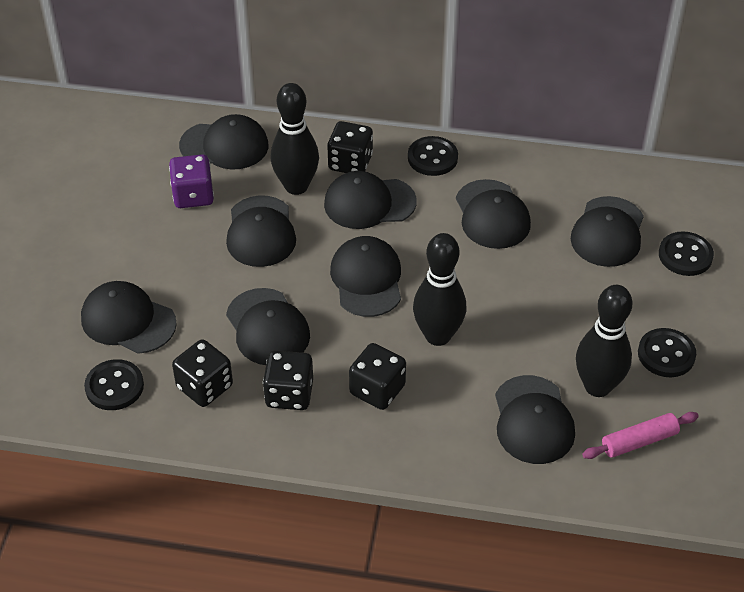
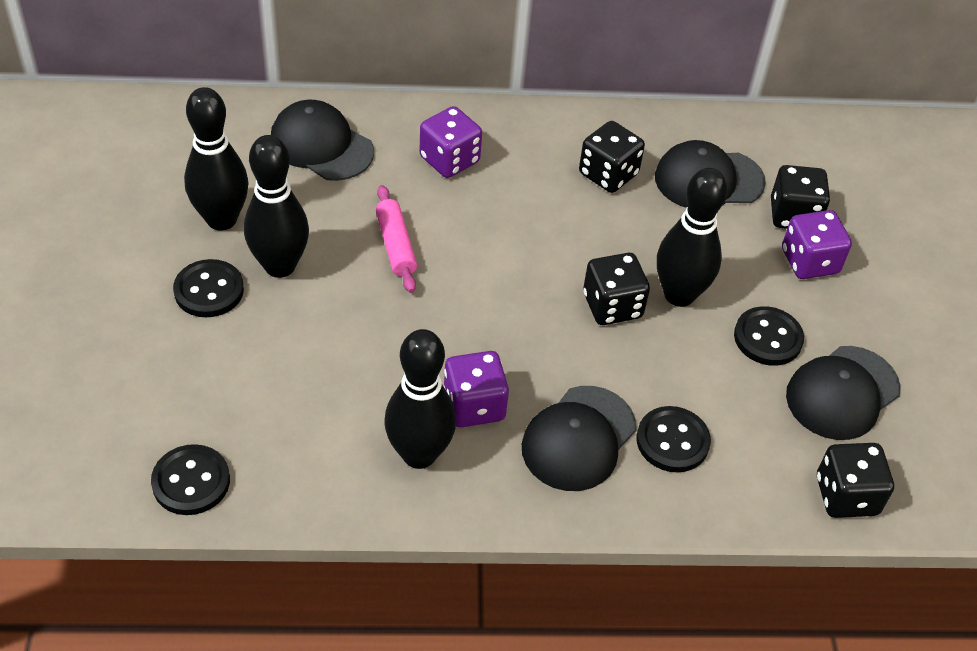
black bowling pin: [271,83,319,195] [413,233,466,346] [576,285,632,397] = 3 -> [184,87,248,231] [244,135,309,278] [384,329,456,469] [657,168,728,307] = 4
black cap: [81,281,177,354] [179,114,268,170] [226,195,296,267] [226,288,310,365] [324,171,417,229] [330,236,401,317] [456,179,531,249] [495,375,575,464] [571,196,644,267] = 9 -> [271,100,374,181] [522,386,636,491] [655,140,766,208] [786,346,901,440] = 4
purple dice: [169,154,214,208] = 1 -> [419,106,482,178] [444,351,509,427] [782,210,852,279] = 3

